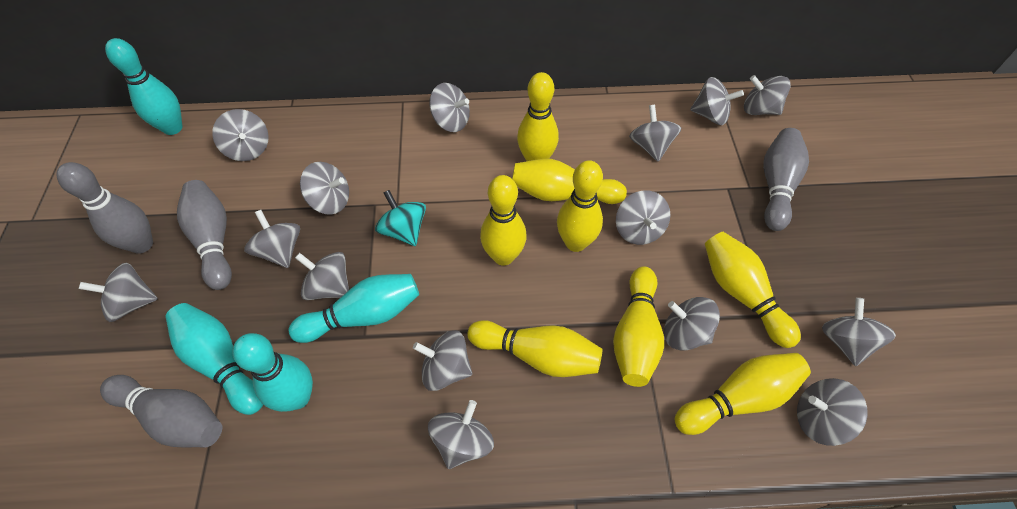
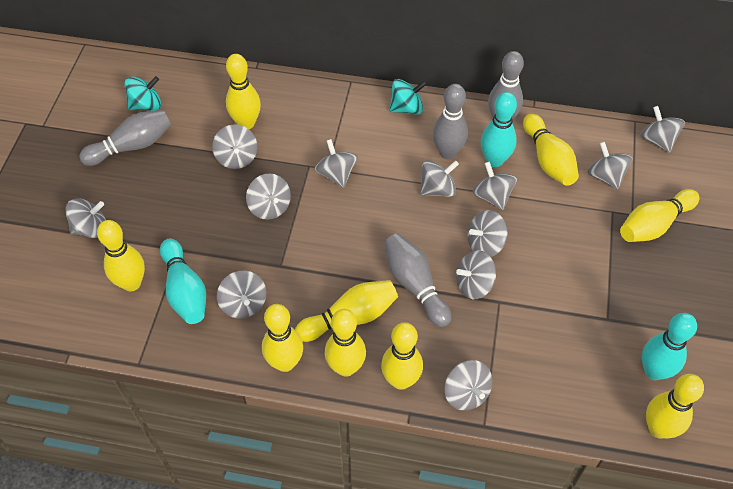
grey spinning top: [79,262,158,322] [212,109,269,161] [244,210,300,268] [295,252,349,300] [300,162,349,215] [413,330,472,391] [428,400,494,469] [429,83,470,132] [616,190,670,245] [629,105,681,162] [664,297,720,351] [690,77,744,125] [744,75,791,115] [797,378,868,446] [822,298,896,366] = 15 -> [65,198,106,238] [212,125,258,169] [217,271,266,319] [246,174,291,220] [314,139,358,188] [420,160,459,197] [444,360,492,411] [456,250,496,299] [467,210,507,257] [473,161,517,210] [588,142,632,189] [640,106,685,153] = 12
turquoise bowling pin: [105,38,183,135] [165,303,263,415] [232,333,313,412] [288,274,419,343] = 4 -> [160,239,206,324] [481,92,517,167] [642,313,697,380] = 3
turquoise spinning top: [375,190,426,246] = 1 -> [124,76,161,111] [389,79,427,115] = 2
yellow bowling pin: [467,320,602,377] [480,175,527,266] [512,159,627,204] [517,72,559,161] [557,160,603,252] [613,266,664,387] [674,353,811,435] [705,232,801,348] = 8 -> [97,220,145,291] [226,54,261,129] [262,304,303,372] [295,280,398,342] [325,309,366,377] [381,322,423,390] [523,114,579,186] [620,189,699,242] [646,374,704,438] = 9

